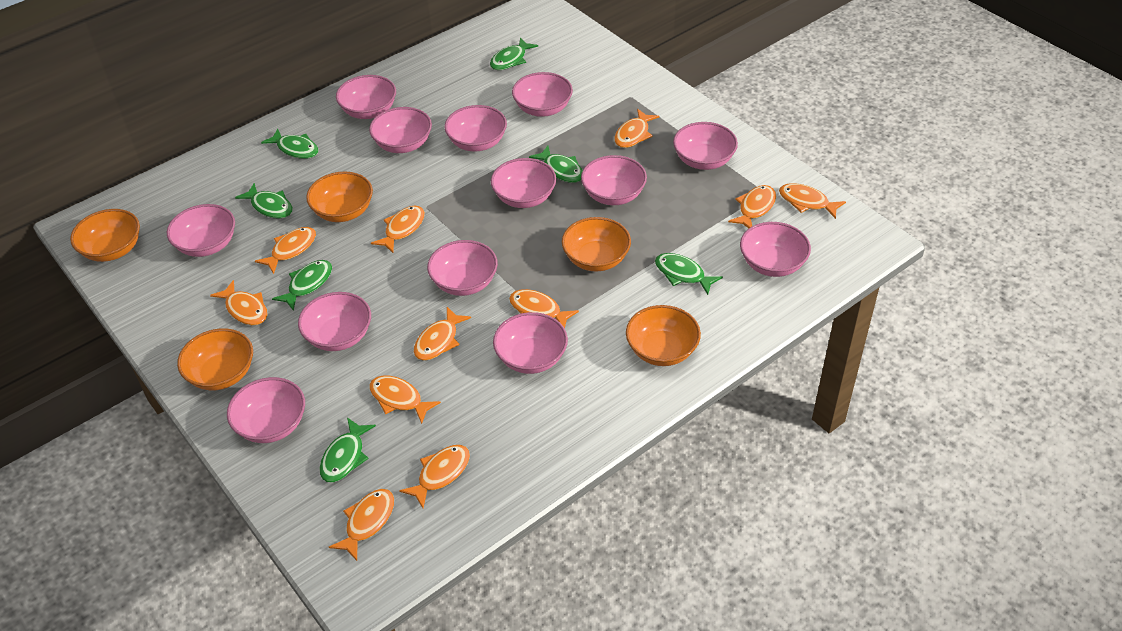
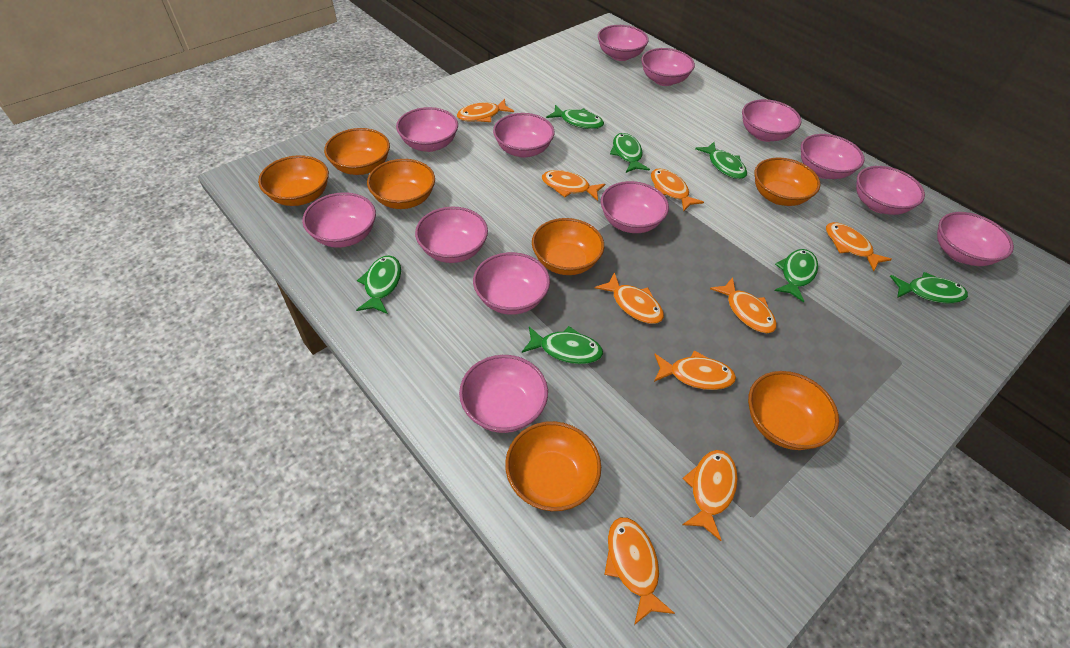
orange bowl: [70,209,140,262] [177,328,253,390] [306,171,373,222] [562,217,631,271] [626,305,701,366] = 5 -> [258,155,329,206] [324,128,390,175] [367,159,435,209] [505,421,601,511] [532,218,604,275] [748,371,839,450] [754,157,820,206] = 7
orange fish: [210,280,268,325] [255,227,316,274] [329,489,394,561] [369,376,441,424] [371,206,425,253] [399,445,470,508] [414,307,471,361] [509,289,579,328] [614,109,659,148] [728,185,776,228] [779,183,846,219] = 11 -> [457,99,514,122] [542,170,605,201] [595,272,664,324] [604,517,675,625] [651,168,704,212] [654,350,736,390] [682,450,738,541] [710,277,777,333] [826,222,892,272] = 9

